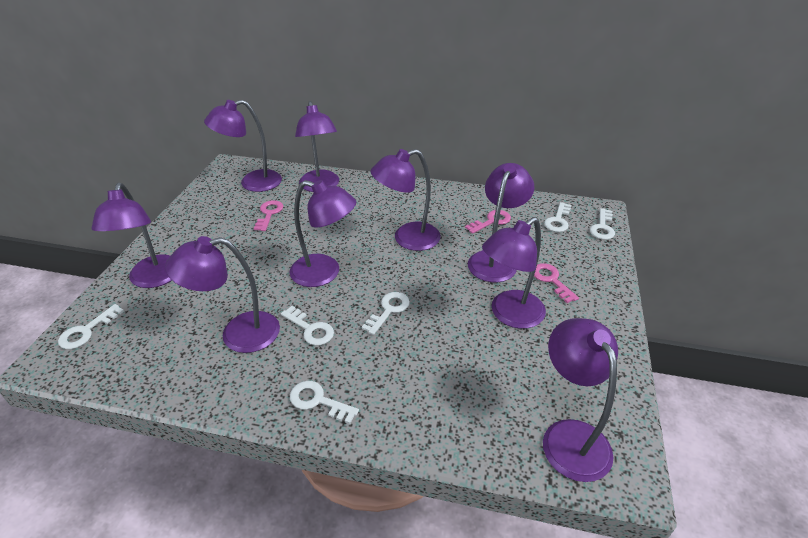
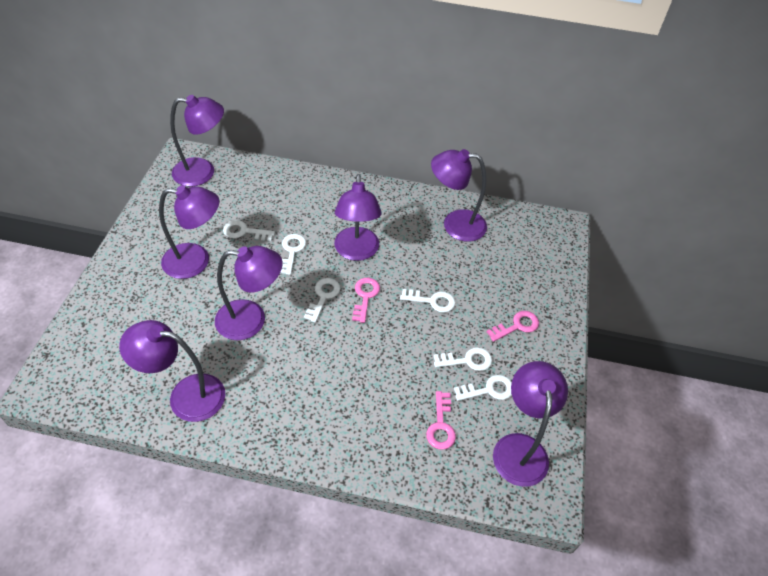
purple lamp: [91,183,172,288] [165,236,280,353] [204,100,282,192] [290,180,356,287] [295,101,339,192] [371,149,441,251] [468,163,534,282] [482,217,546,329] [543,318,618,482] = 9 -> [119,320,225,422] [159,185,219,279] [170,95,224,187] [215,246,283,340] [334,174,382,261] [431,149,487,242] [493,361,568,487] = 7

